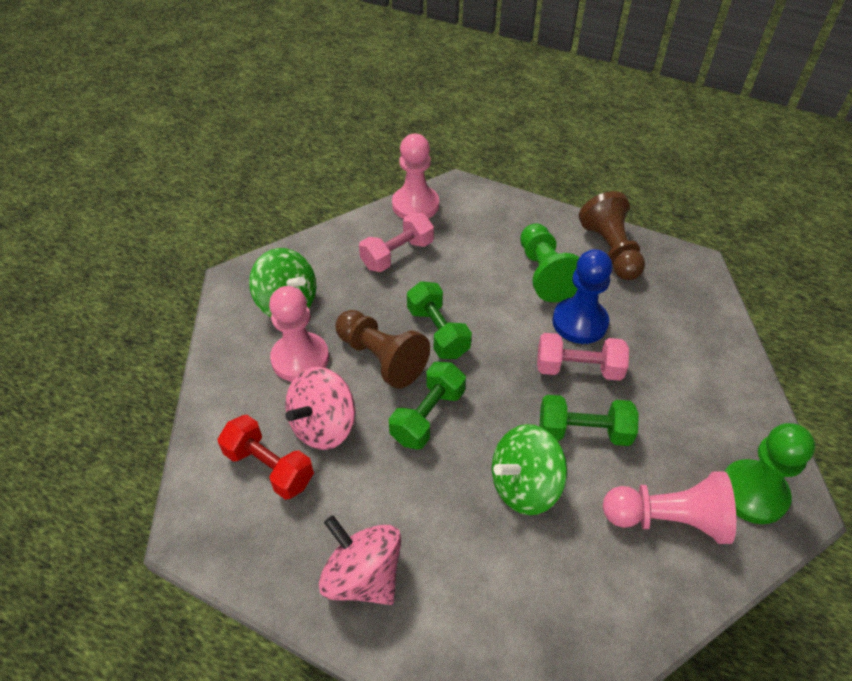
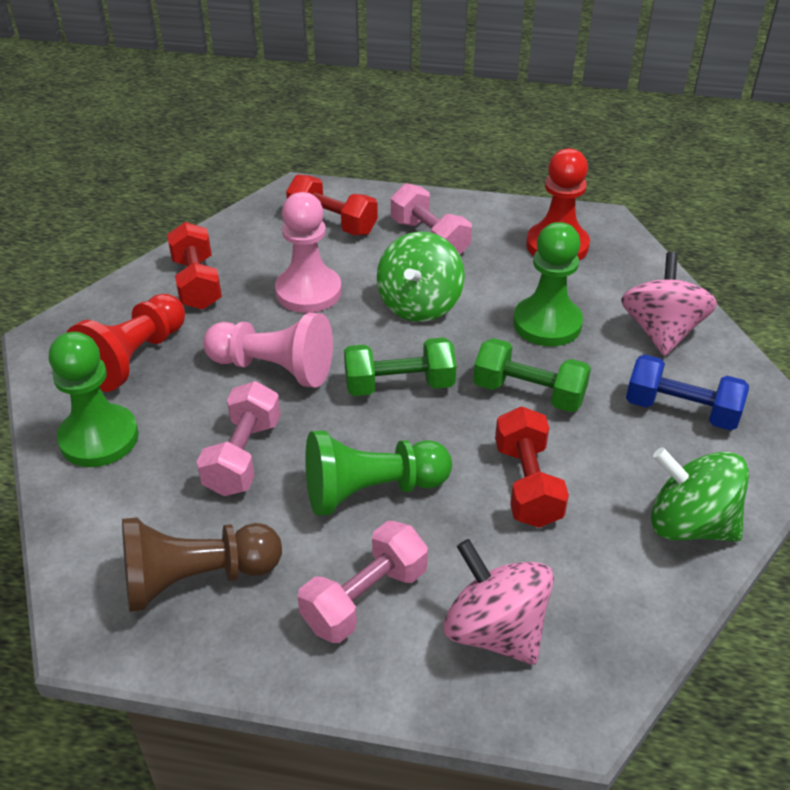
blue dumbbell: none = 0 -> [626,354,749,431] = 1
blue pawn: [552,249,612,344] = 1 -> none = 0
brown pawn: [335,310,430,389] [579,191,645,280] = 2 -> [122,517,282,612] = 1
green dumbbell: [389,362,466,450] [407,281,472,359] [539,395,639,446] = 3 -> [344,337,456,396] [473,338,591,412] = 2
green pawn: [520,223,579,302] [724,423,815,524] = 2 -> [49,332,139,467] [305,430,452,516] [513,222,583,346] = 3
pink dumbbell: [359,213,434,272] [537,333,629,381] = 2 -> [197,381,281,496] [297,521,428,643] [391,183,472,255] = 3
pink pawn: [269,286,329,382] [392,134,439,219] [603,472,736,544] = 3 -> [203,313,333,388] [275,192,342,313] = 2
red dumbbell: [218,415,314,500] = 1 -> [167,222,222,310] [286,174,378,235] [495,406,569,528] = 3
red pawn: none = 0 -> [66,294,185,392] [526,148,590,261] = 2

